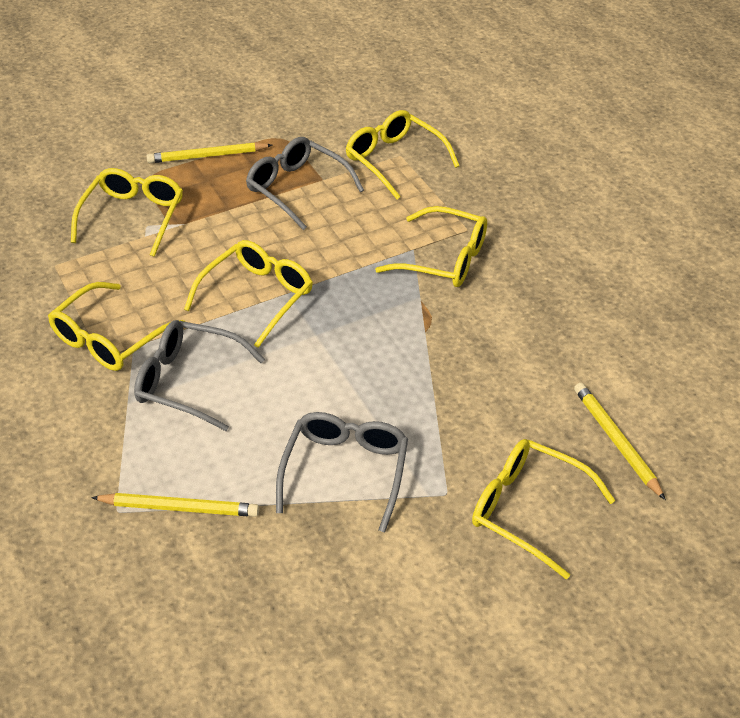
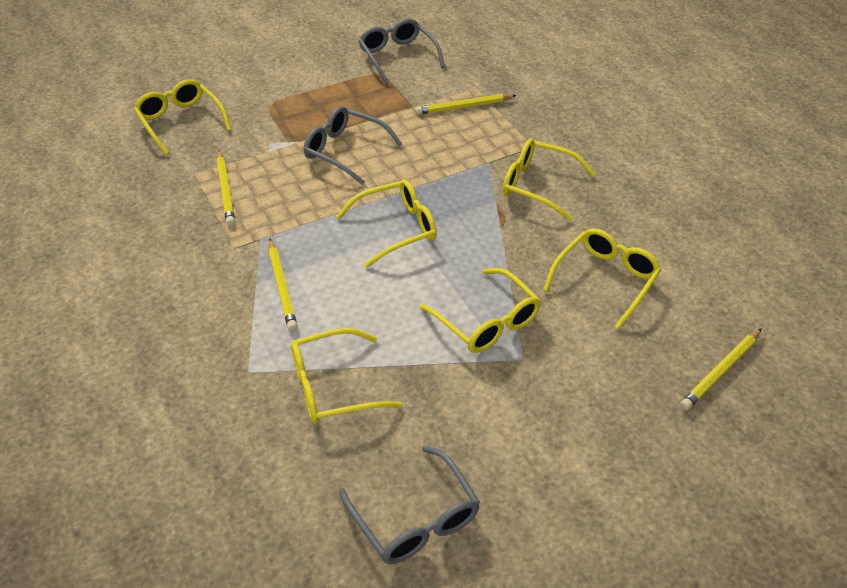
yellow pencil: [91,493,259,517] [147,142,272,163] [574,383,666,500] = 3 -> [217,150,235,226] [268,239,297,331] [415,94,517,115] [680,328,762,410] = 4

